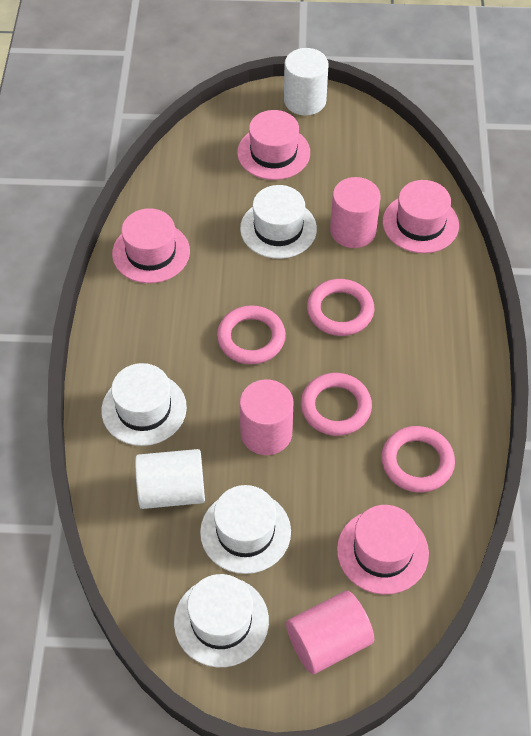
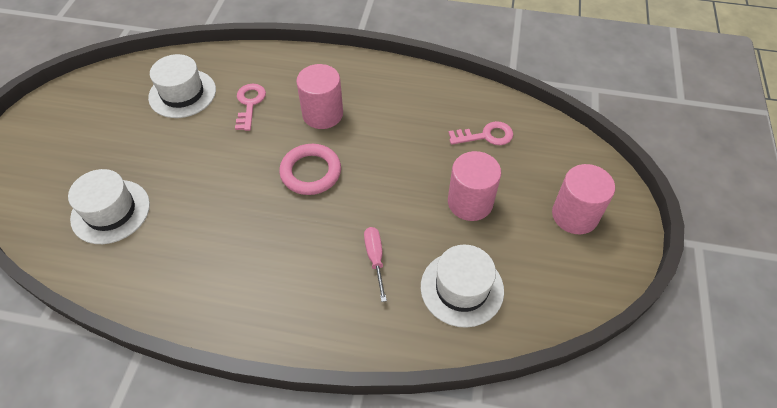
pink hat: [112,208,190,283] [237,110,310,180] [337,505,429,595] [383,180,459,253] = 4 -> none = 0
pink key: none = 0 -> [235,84,266,131] [448,121,513,145] = 2
pink ring: [217,305,286,364] [301,373,372,436] [307,279,374,336] [381,426,455,492] = 4 -> [279,144,341,195] = 1
pink screwdriver: none = 0 -> [364,227,387,302] = 1
white cylinder: [135,449,205,509] [284,48,329,116] = 2 -> none = 0
white hat: [101,363,187,446] [174,574,269,667] [200,485,291,574] [240,185,317,259] = 4 -> [68,169,150,244] [148,54,216,118] [421,245,504,328] = 3

